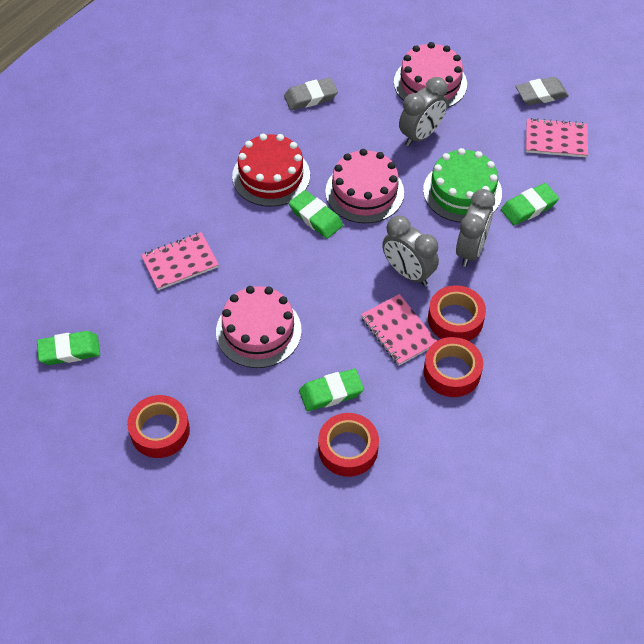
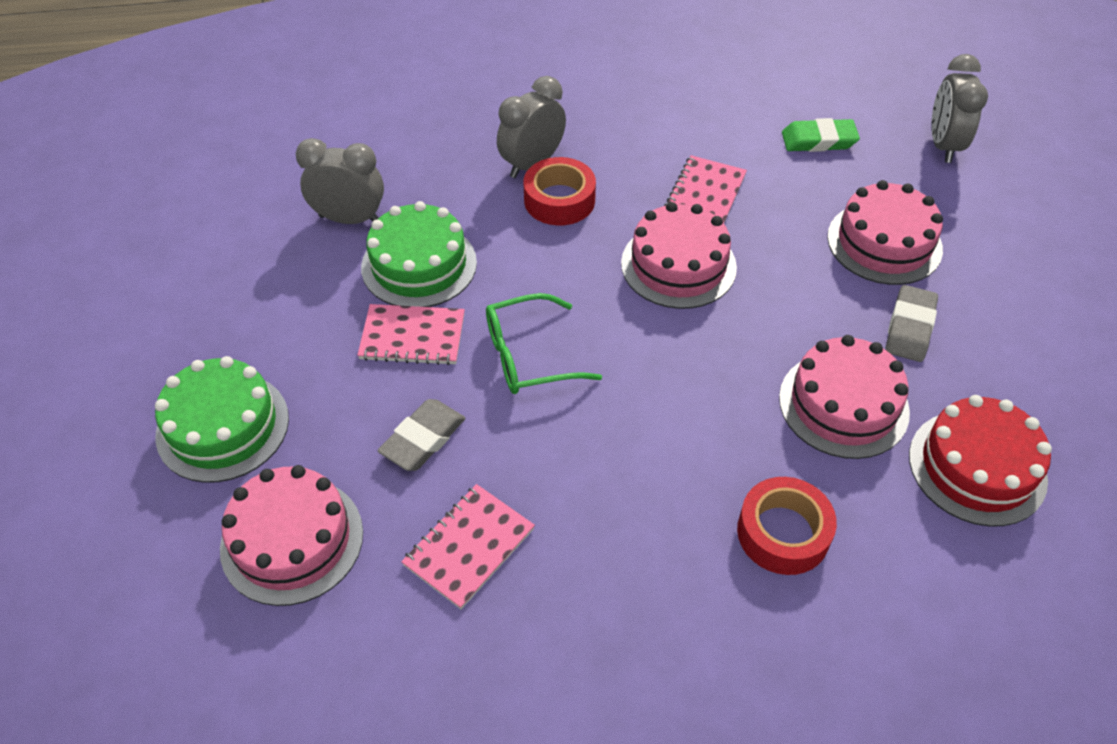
green cake: [423,148,502,223] = 1 -> [155,356,289,483] [361,201,477,307] = 2
green eraser: [37,331,100,365] [289,190,343,239] [299,369,364,412] [501,183,559,225] = 4 -> [782,118,860,152] = 1
green glasses: none = 0 -> [486,293,602,394] = 1
pink cake: [216,286,302,368] [325,149,404,223] [394,42,467,108] = 3 -> [220,465,363,606] [621,202,737,309] [779,335,910,459] [827,180,943,285] = 4
red tape: [127,395,190,458] [318,413,379,477] [424,337,483,397] [428,285,486,341] = 4 -> [524,157,596,225] [737,477,837,575] = 2

